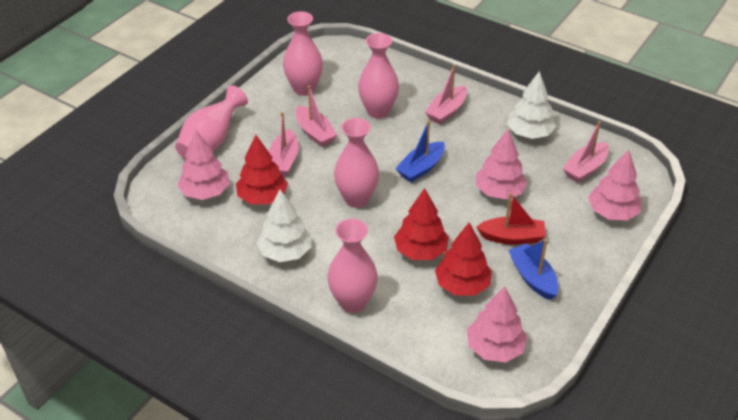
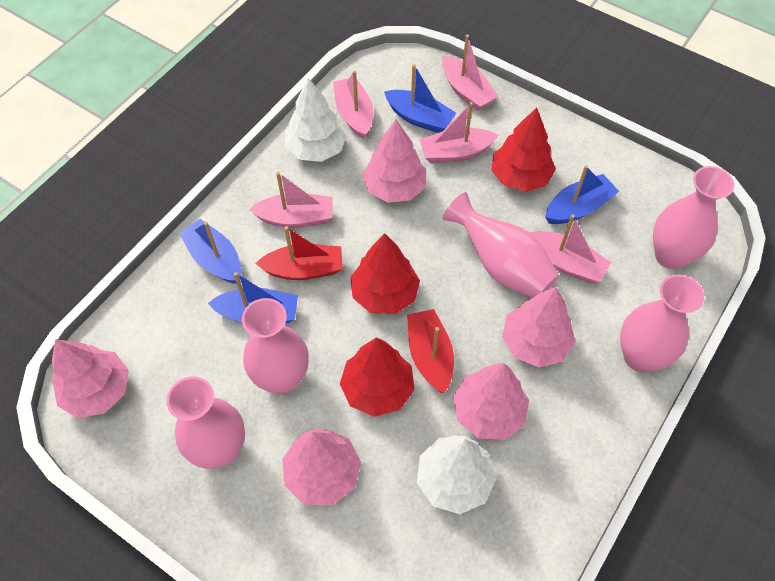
blue boat: [395,121,445,182] [508,239,559,300] = 2 -> [179,219,241,284] [208,272,298,323] [384,64,456,133] [545,165,619,224] = 4
pink boat: [269,112,299,176] [296,85,337,147] [425,64,467,124] [563,121,609,183] = 4 -> [249,172,332,228] [333,70,373,139] [419,102,498,164] [442,34,499,111] [531,214,611,283] = 5
pink tree: [177,129,230,200] [467,286,528,362] [476,129,528,199] [588,150,642,221] = 4 -> [52,339,129,418] [282,428,361,506] [362,119,426,203] [453,363,529,440] [502,287,575,368] = 5
red boat: [477,193,546,244] = 1 -> [255,226,343,280] [407,309,454,393] = 2

